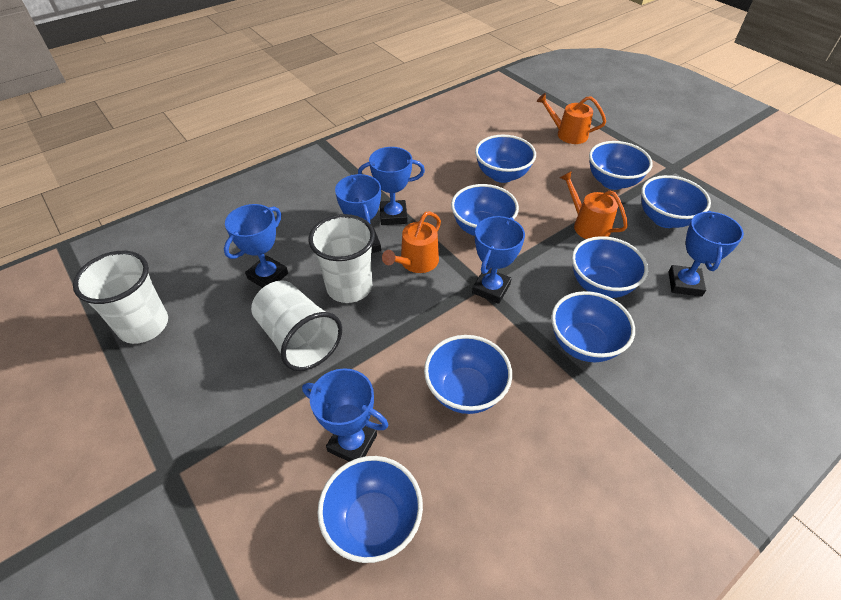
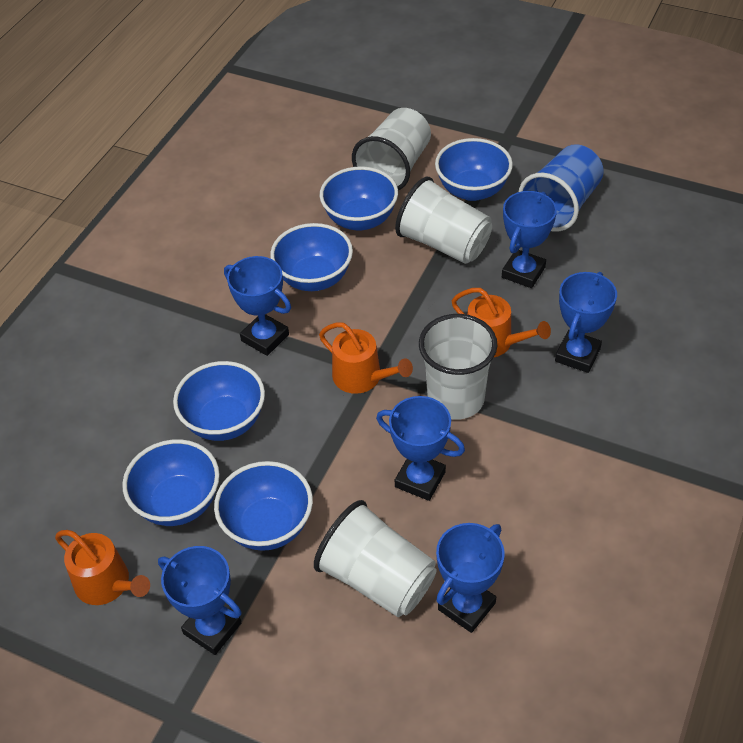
blue bowl: [318,456,423,563] [424,335,512,414] [451,184,519,236] [475,135,536,183] [551,291,635,362] [572,236,648,298] [589,141,653,190] [641,175,711,228] = 8 -> [122,439,220,526] [173,361,265,441] [214,461,313,551] [270,223,353,291] [320,166,398,231] [435,138,513,201] = 6
blue cup: none = 0 -> [519,144,604,232] = 1
white cup: [73,251,168,344] [251,280,342,371] [308,214,375,303] = 3 -> [314,500,437,617] [352,108,431,190] [395,177,492,264] [419,314,497,420] = 4

